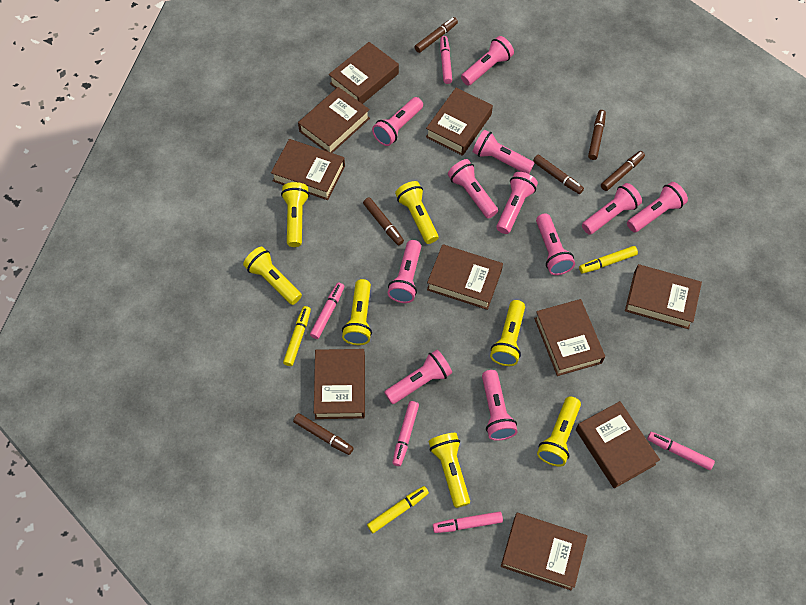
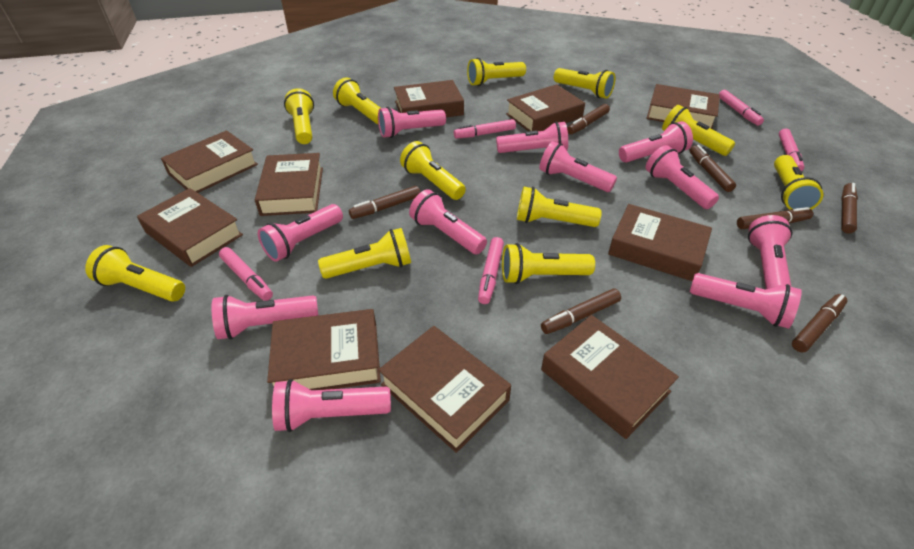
brown marker: [293,413,354,455] [363,198,404,245] [415,17,458,53] [533,155,584,194] [588,110,606,160] [601,151,645,191] = 6 -> [349,186,420,219] [541,288,621,334] [567,104,610,134] [690,145,736,192] [737,207,813,229] [792,294,847,353] [841,183,858,234] = 7
yellow flashlight: [243,247,302,305] [281,182,309,247] [342,279,372,345] [395,181,438,244] [428,433,470,508] [490,300,525,366] [537,396,581,466] = 7 -> [85,245,185,302] [284,88,314,144] [318,228,411,279] [333,77,380,124] [400,141,466,200] [467,58,526,86] [502,243,595,284] [517,187,602,227] [554,68,615,99] [662,105,735,156] [774,155,823,210] = 11
yellow marker: [283,306,311,366] [367,486,429,533] [579,246,638,273] = 3 -> none = 0

